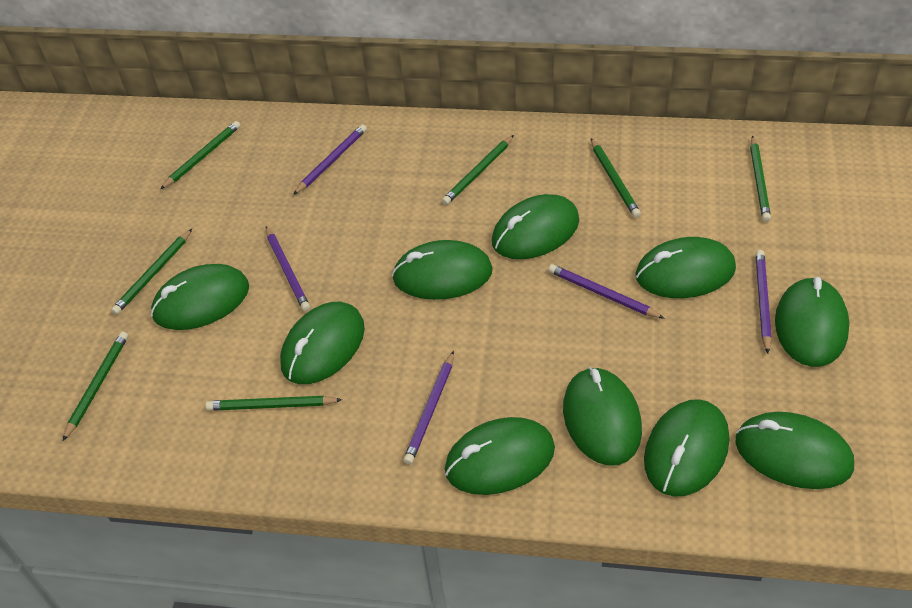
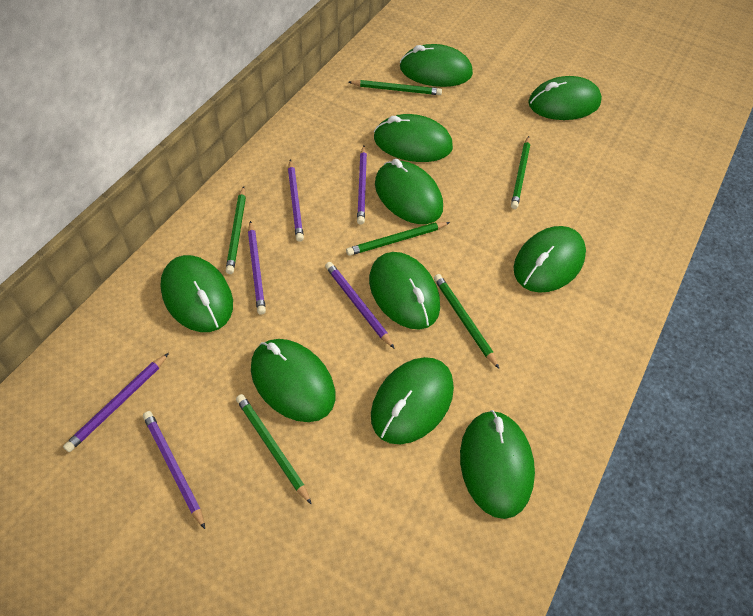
green pencil: [63,332,128,441] [111,229,192,315] [160,121,241,189] [205,396,342,411] [442,135,514,205] [591,138,641,218] [750,135,771,222] = 7 -> [226,186,246,274] [236,394,312,505] [346,222,450,256] [348,80,442,95] [434,274,499,369] [511,136,530,209] = 6
purple pencil: [266,227,310,311] [293,124,367,195] [403,351,454,464] [548,264,665,319] [755,250,772,354] = 5 -> [63,353,169,452] [143,411,205,529] [248,221,266,315] [288,160,304,242] [325,262,395,349] [357,145,367,225] = 6

